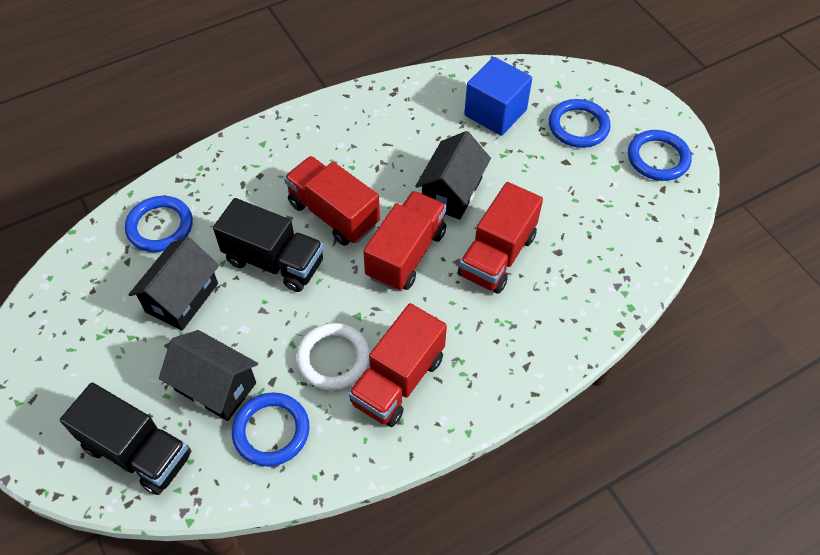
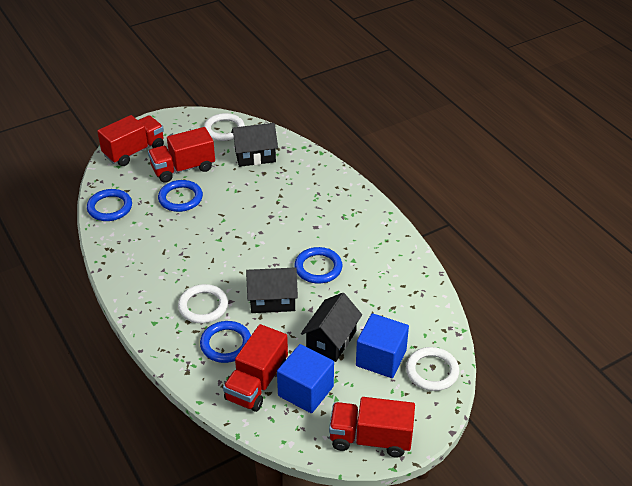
black truck: [60,383,191,495] [213,198,324,292] = 2 -> none = 0
blue cube: [464,57,532,136] = 1 -> [277,344,334,413] [356,313,409,378] = 2
white ring: [296,323,370,390] = 1 -> [178,284,228,323] [204,113,245,141] [406,347,459,391] = 3

